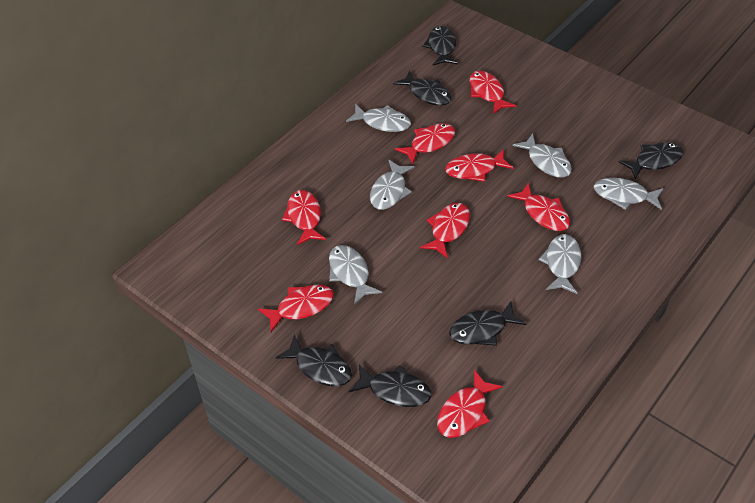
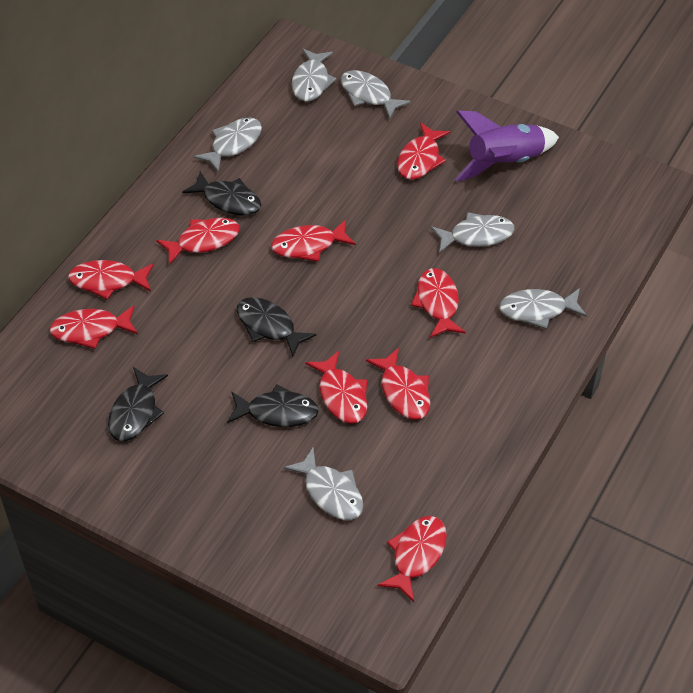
black fish: [275,334,352,386] [349,364,431,407] [393,71,452,106] [423,26,458,65] [449,301,526,346] [619,142,683,180] = 6 -> [108,367,168,441] [182,171,261,215] [227,384,319,427] [237,297,316,357] = 4
purple rocket: none = 0 -> [455,111,559,182] = 1
red fish: [258,285,334,332] [282,190,326,245] [395,123,455,165] [420,203,470,258] [437,370,502,438] [445,149,514,182] [470,71,516,114] [507,182,570,231] = 8 -> [49,305,138,349] [68,260,154,300] [156,218,240,265] [271,219,356,262] [305,351,367,423] [366,348,430,420] [377,516,447,602] [397,122,450,180] [411,268,466,338] = 9

